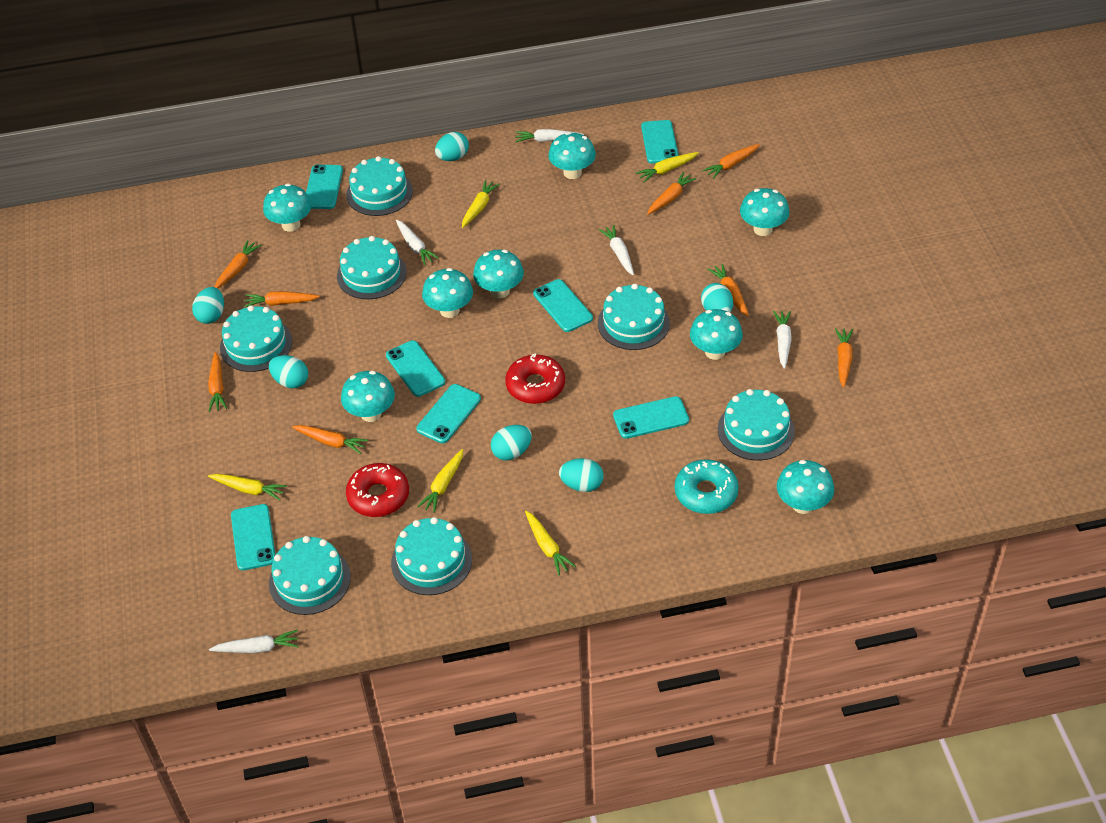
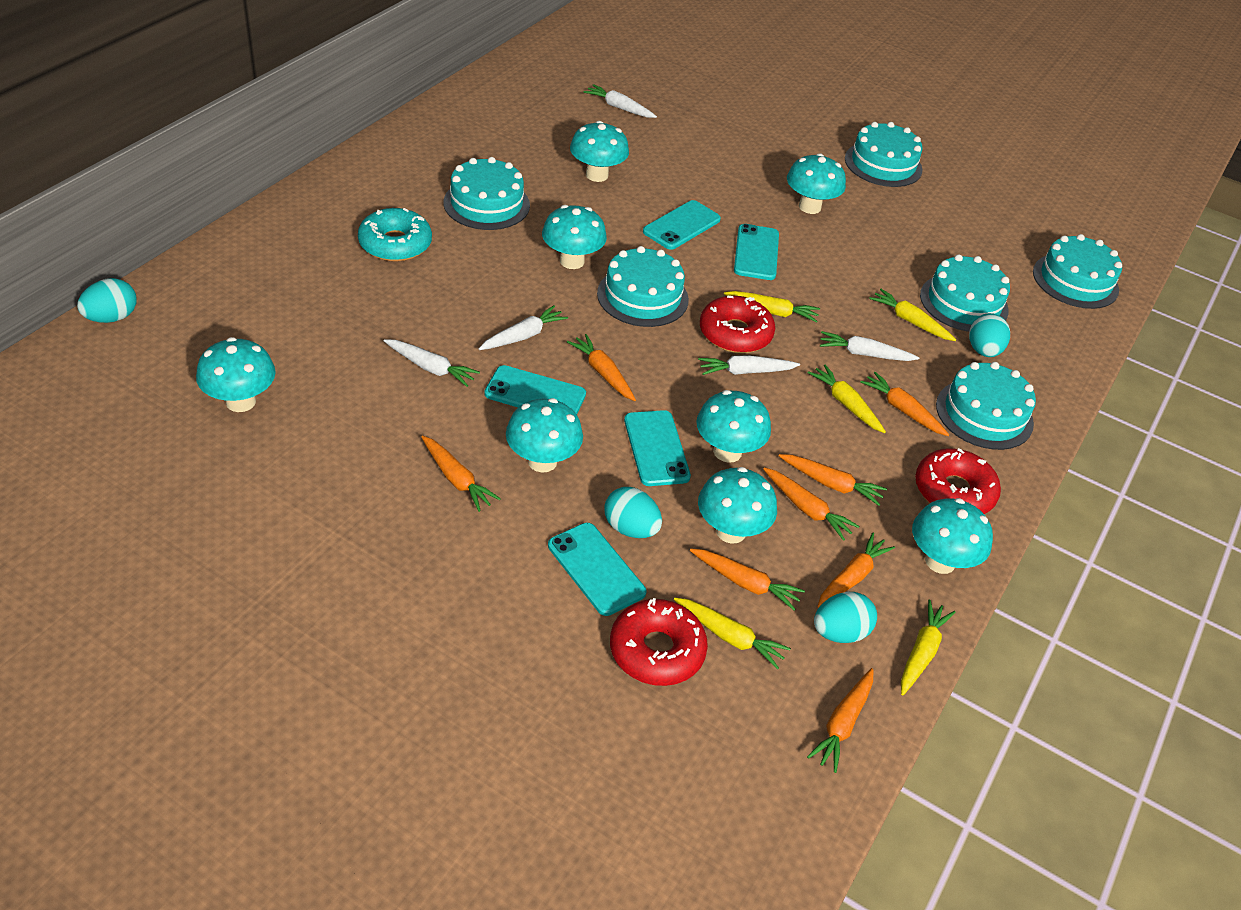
red donut: [346,463,409,517] [505,354,565,404] = 2 -> [610,598,708,686] [700,295,775,353] [915,448,1001,514] = 3
turquoise cake: [220,305,292,372] [269,536,351,615] [337,236,406,299] [346,156,413,216] [391,517,472,595] [598,284,670,350] [718,389,795,461] = 7 -> [443,157,530,230] [597,246,689,327] [845,122,923,187] [920,254,1010,332] [936,362,1036,450] [1033,234,1122,309] = 6
turquoise egg: [192,287,224,324] [269,355,308,389] [435,132,469,161] [491,425,532,460] [559,458,603,492] [701,283,733,313] = 6 -> [77,278,137,323] [604,487,662,538] [814,592,877,643] [969,313,1010,357] = 4
turquoise phone: [231,504,276,571] [306,165,343,209] [386,340,445,397] [416,384,481,443] [533,279,593,332] [613,396,689,439] [641,120,679,164] = 7 -> [484,365,586,414] [548,523,646,616] [624,410,691,486] [643,200,721,250] [734,224,779,280] = 5

